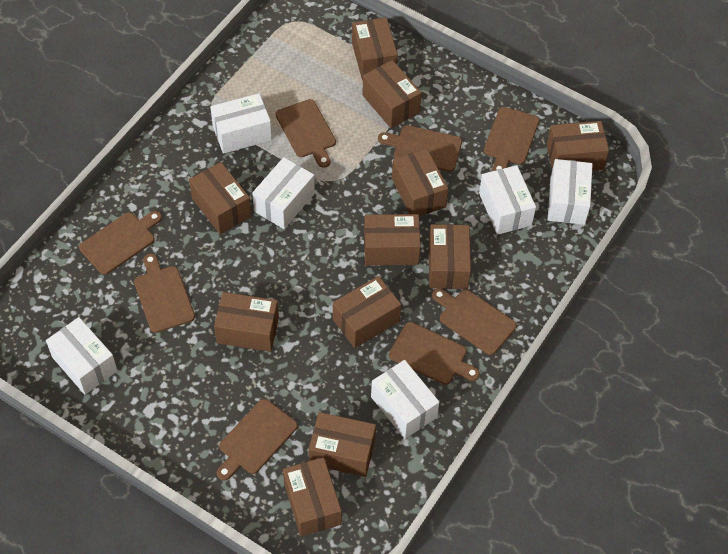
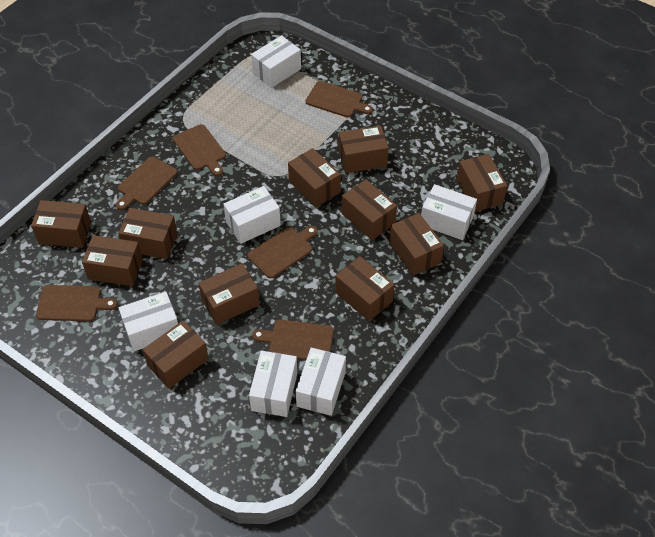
brown cutting board: [79,211,162,275] [134,254,195,333] [217,399,298,481] [276,99,336,168] [378,125,462,172] [389,322,480,385] [432,288,517,355] [484,107,540,171] = 8 -> [36,285,117,321] [116,156,178,210] [173,124,226,176] [248,226,318,278] [252,320,334,360] [305,81,373,118] = 6

